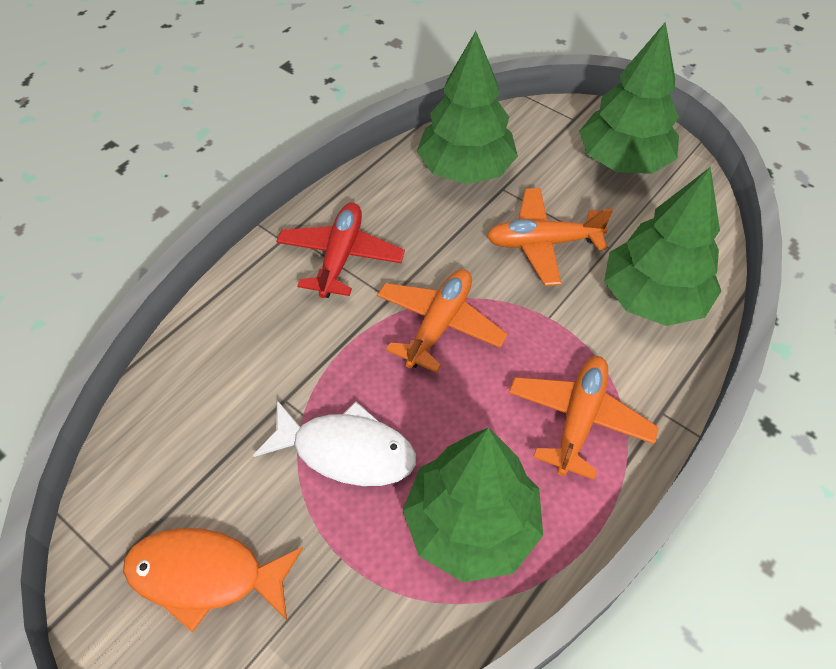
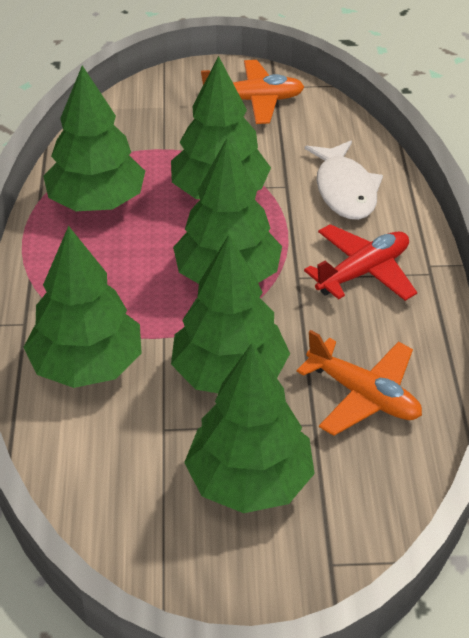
green tree: [403,428,543,582] [417,31,518,184] [579,22,679,174] [604,167,721,326] = 4 -> [24,226,142,388] [43,65,145,211] [171,56,271,199] [171,235,290,393] [173,138,282,284] [184,343,315,513] = 6
orange fish: [123,528,303,633] = 1 -> none = 0
orange plane: [377,269,508,373] [487,188,613,286] [508,356,659,480] = 3 -> [201,60,304,124] [296,330,422,436] = 2

